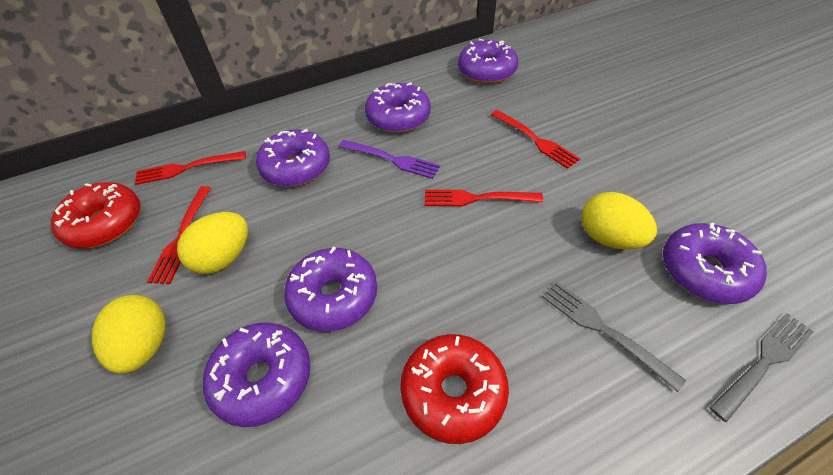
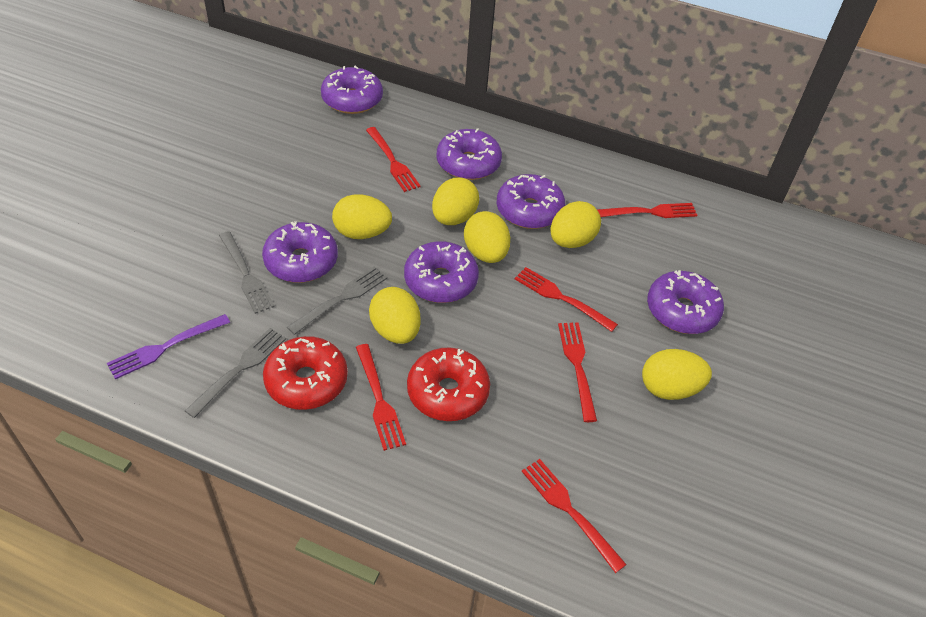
grey fork: [542,282,686,392] [709,313,814,422] = 2 -> [185,328,286,418] [219,231,275,314] [287,267,387,335] = 3
red fork: [135,151,246,185] [147,186,211,284] [425,190,543,206] [491,110,580,169] = 4 -> [356,344,406,451] [366,127,421,192] [515,267,618,332] [522,459,627,573] [558,322,597,422] [597,203,697,218] = 6
yellow egg: [92,295,166,374] [177,212,248,274] [582,192,657,250] = 3 -> [332,194,392,239] [369,287,421,344] [432,178,479,225] [464,211,510,263] [550,201,601,248] [642,349,712,400] = 6

